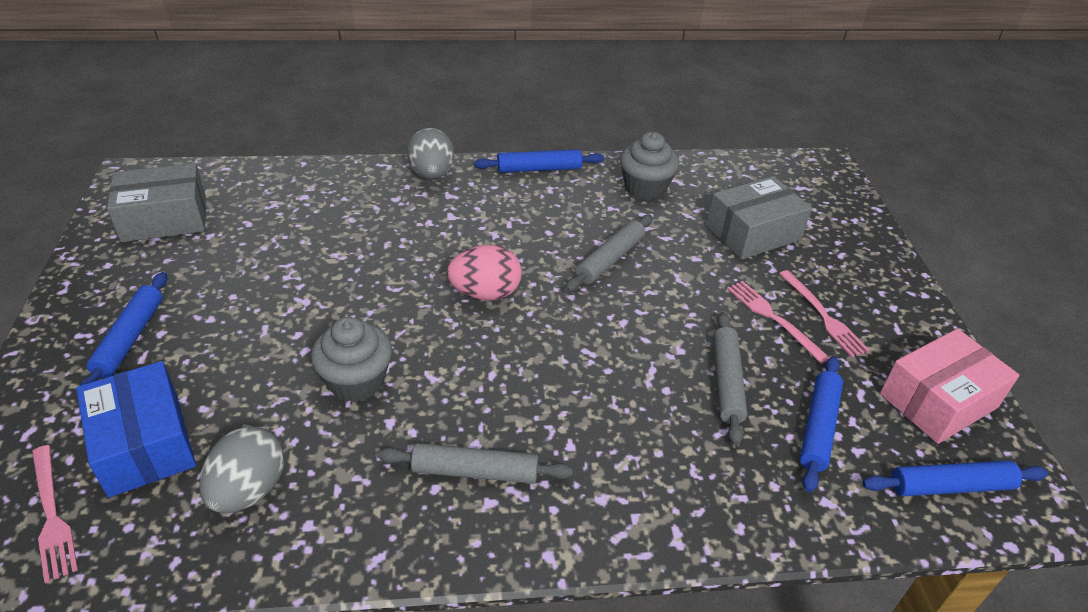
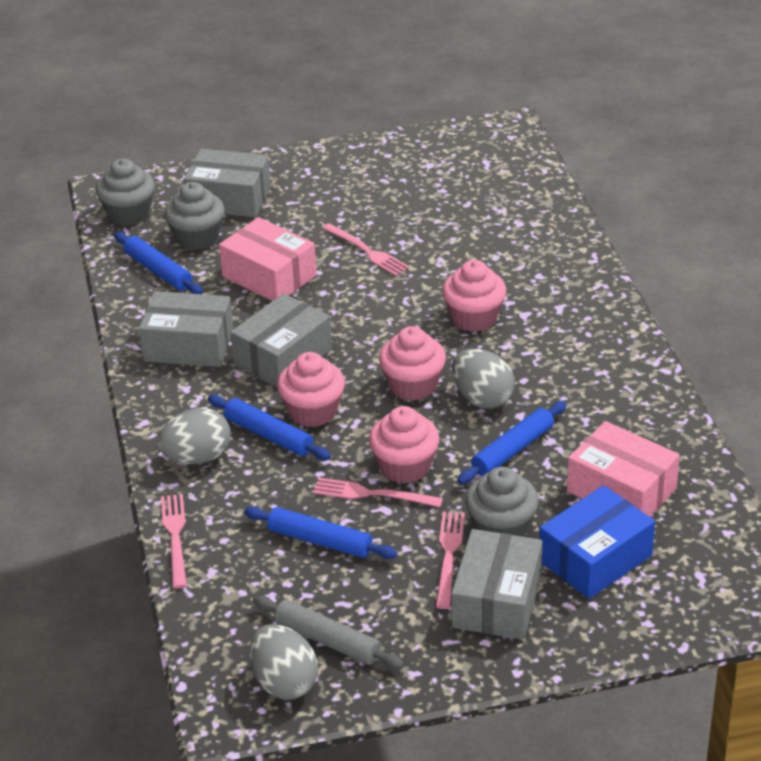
grey box: [107,163,206,242] [706,176,812,259] = 2 -> [139,291,234,367] [184,148,271,217] [230,293,332,387] [451,529,543,640] = 4
grey cupcake: [311,317,392,402] [620,132,679,200] = 2 -> [96,158,155,225] [164,182,225,250] [465,467,539,537] = 3
grey egg: [199,426,284,513] [407,128,454,179] = 2 -> [158,408,231,464] [249,624,318,699] [452,349,515,408] = 3
grey rolling pin: [378,443,573,484] [565,215,653,292] [713,312,747,445] = 3 -> [253,596,404,669] = 1
pink box: [880,329,1020,444] = 1 -> [219,217,317,301] [567,421,680,517] = 2
pink cupcake: none = 0 -> [277,352,345,427] [369,406,439,484] [379,326,446,401] [442,260,506,332] = 4
pink egg: [447,245,522,300] = 1 -> none = 0
pink fork: [32,445,78,583] [727,281,830,364] [779,270,870,358] = 3 -> [161,494,187,589] [313,478,443,507] [322,223,409,276] [436,511,465,609] = 4

